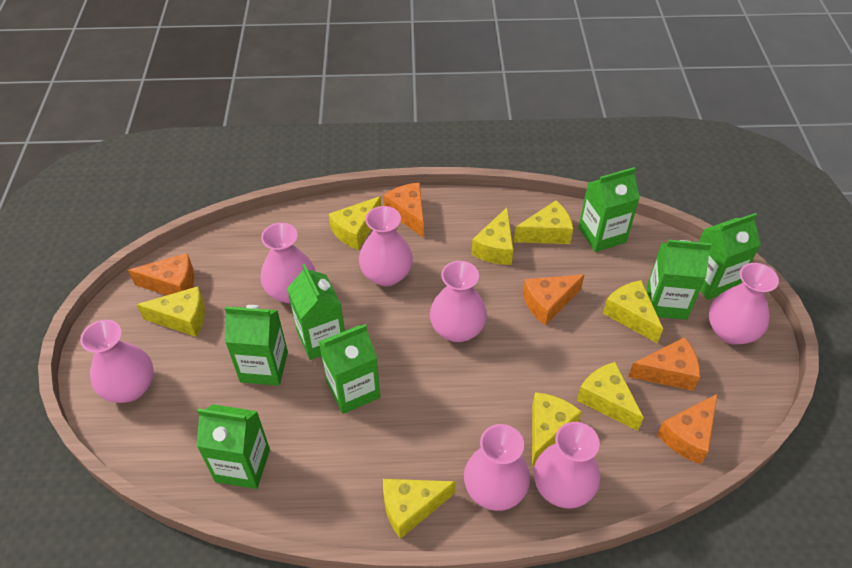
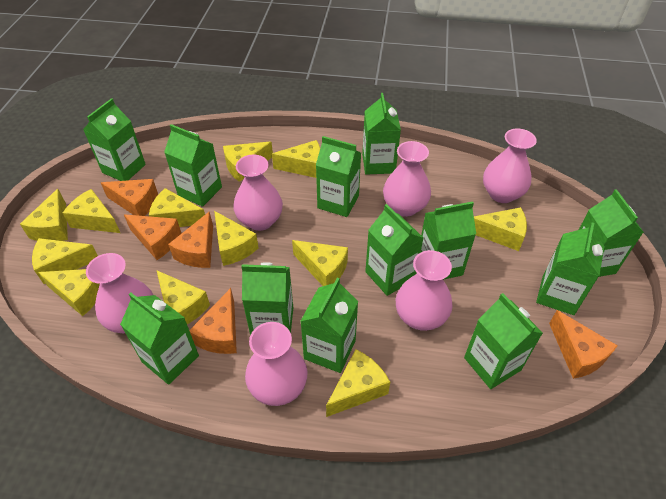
green carton: [197,404,270,489] [225,305,288,386] [287,264,345,360] [319,324,380,414] [578,167,640,252] [647,240,712,320] [699,213,761,300] = 7 -> [83,98,146,181] [120,293,199,385] [164,124,222,207] [241,262,293,335] [300,278,358,373] [316,136,361,217] [362,93,401,175] [365,204,423,296] [421,201,476,280] [464,293,543,389] [536,222,604,315] [579,189,644,277] = 12
pink vase: [80,320,154,403] [260,223,316,304] [359,206,413,286] [430,261,487,342] [464,424,530,511] [534,422,600,508] [709,263,779,345] = 7 -> [86,253,153,333] [233,155,283,231] [245,322,308,406] [383,141,431,217] [396,250,453,331] [483,128,537,203] = 6
yellow cheese: [137,286,205,337] [329,196,381,250] [383,479,456,539] [471,208,513,265] [514,200,573,244] [532,392,582,466] [577,362,644,431] [603,280,663,344] = 8 -> [20,189,68,241] [32,238,98,284] [38,269,100,316] [63,189,120,233] [149,188,205,227] [156,270,210,324] [214,211,259,266] [223,141,273,182] [272,140,320,178] [292,240,348,286] [326,349,390,417] [474,207,527,251] = 12

